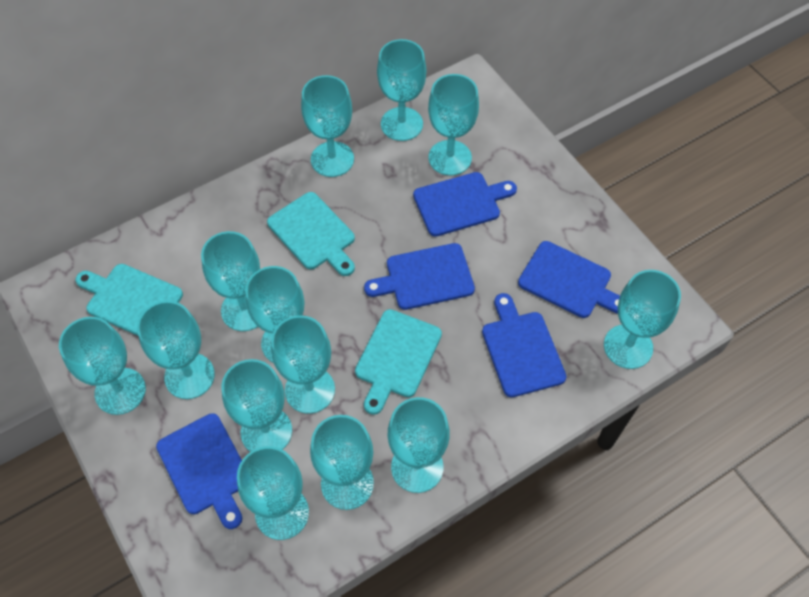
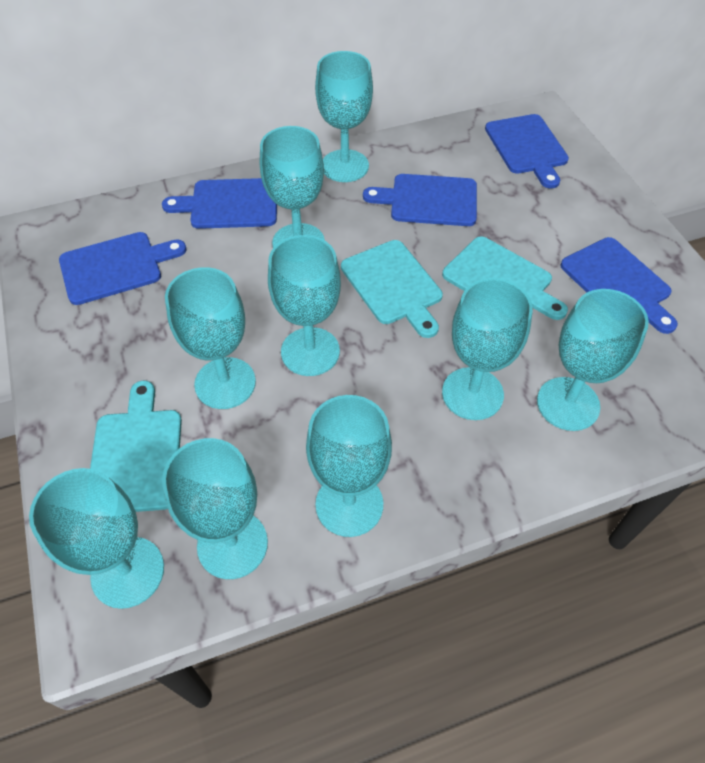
turquoise goblet: [59,317,146,415] [137,301,215,399] [201,231,260,331] [222,359,292,452] [237,446,309,540] [245,266,304,363] [271,315,335,414] [301,75,354,177] [310,415,374,510] [377,39,426,141] [388,397,450,493] [428,74,479,176] [604,270,681,369] = 13 -> [29,468,164,609] [162,438,268,579] [165,267,256,409] [260,126,325,248] [268,235,341,376] [306,395,392,537] [315,51,373,182] [442,278,533,420] [537,289,649,431] = 9

